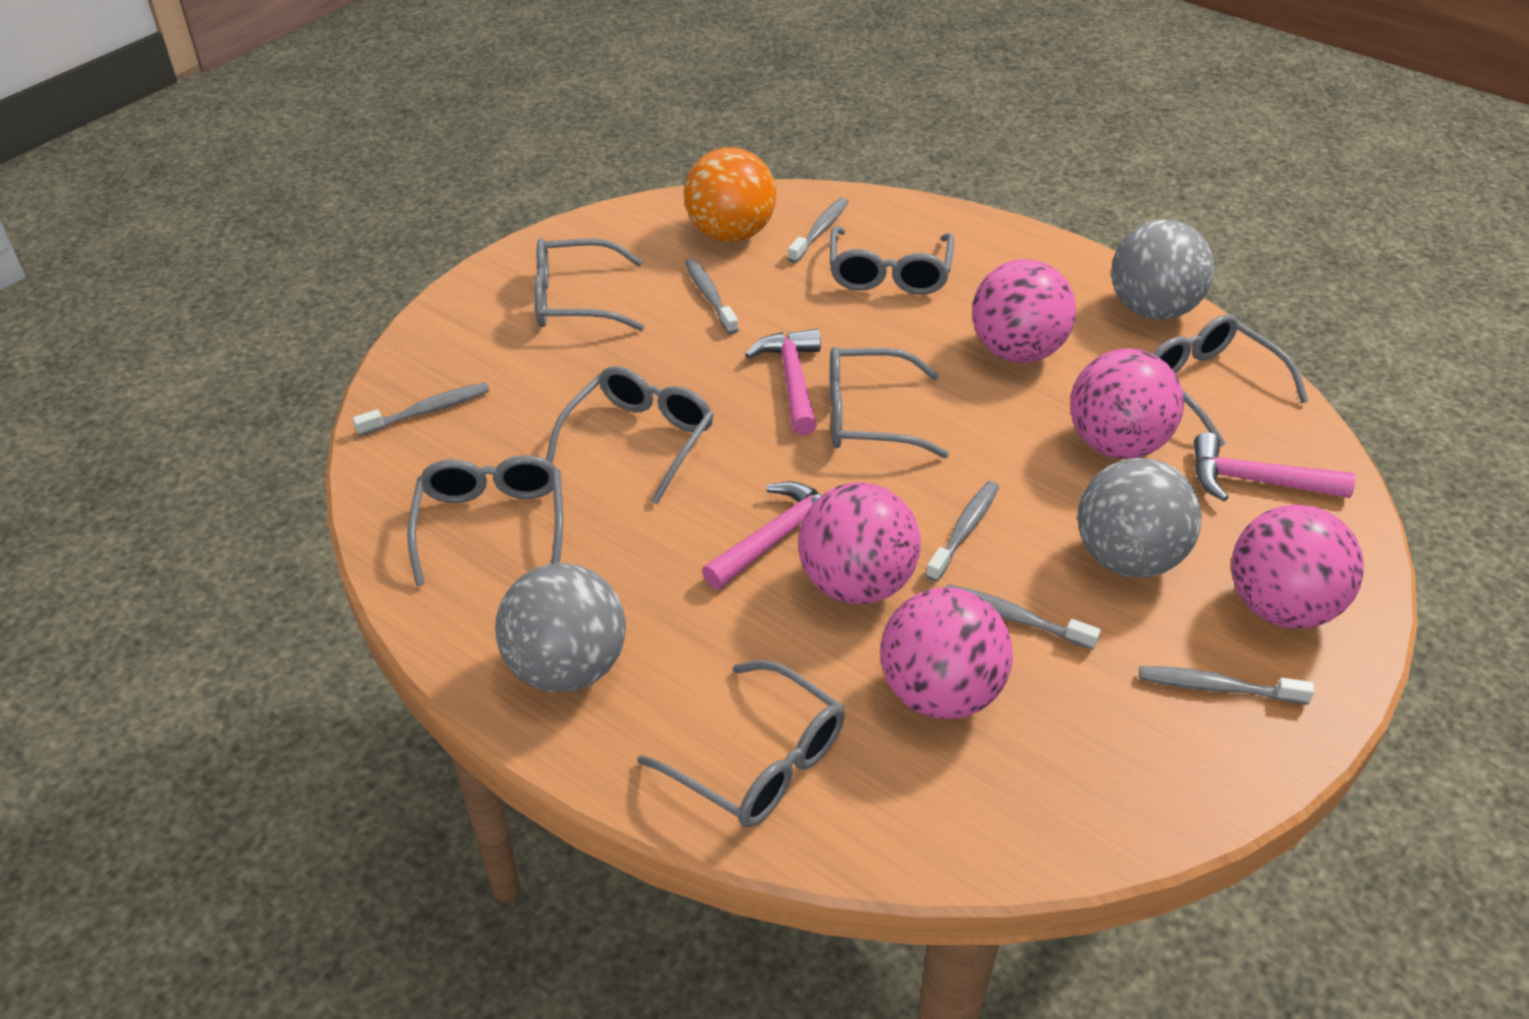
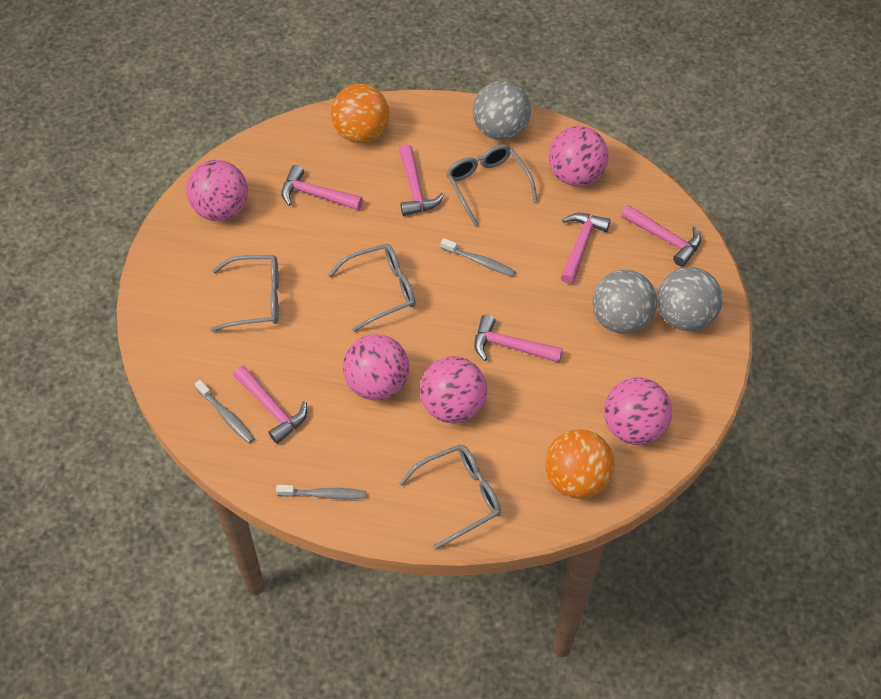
grey glasses: [407,455,563,586] [534,238,644,331] [546,366,714,505] [637,660,845,828] [830,226,954,295] [830,347,949,458] [1153,314,1309,447] = 7 -> [210,255,279,332] [328,244,415,332] [399,444,501,549] [446,144,538,227] = 4
grey toothbrush: [352,383,489,436] [685,258,739,334] [787,198,849,263] [925,481,999,582] [946,584,1101,650] [1139,666,1314,705] = 6 -> [195,380,254,443] [276,485,366,499] [441,238,516,277] = 3
orange ball: [684,147,776,242] = 1 -> [331,84,390,143] [545,429,615,499] = 2
pink hammer: [702,482,822,589] [745,329,821,435] [1194,432,1356,501] = 3 -> [233,365,307,444] [281,165,363,210] [399,144,444,216] [474,315,563,363] [560,213,611,284] [621,205,701,267] = 6

